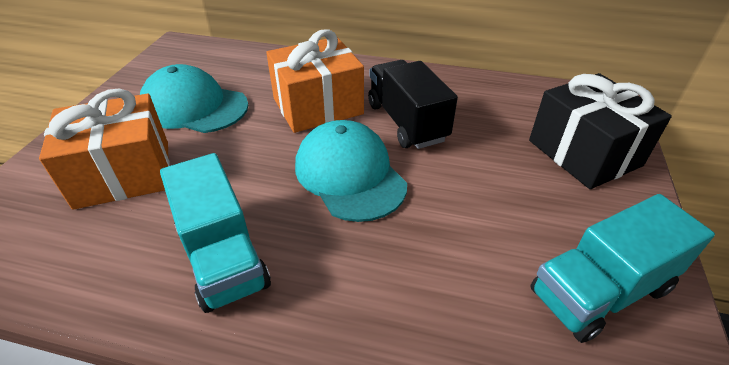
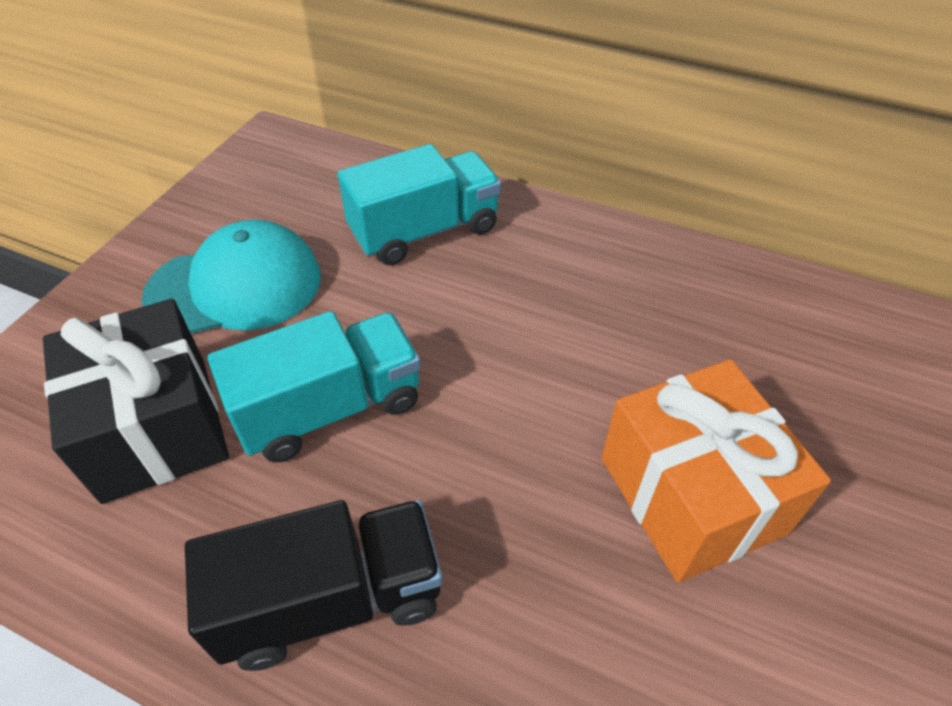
orange gift: [39,89,170,210] [266,29,364,133] = 2 -> [601,359,831,583] = 1
turquoise cap: [140,64,249,133] [295,120,407,222] = 2 -> [141,220,321,333] = 1

